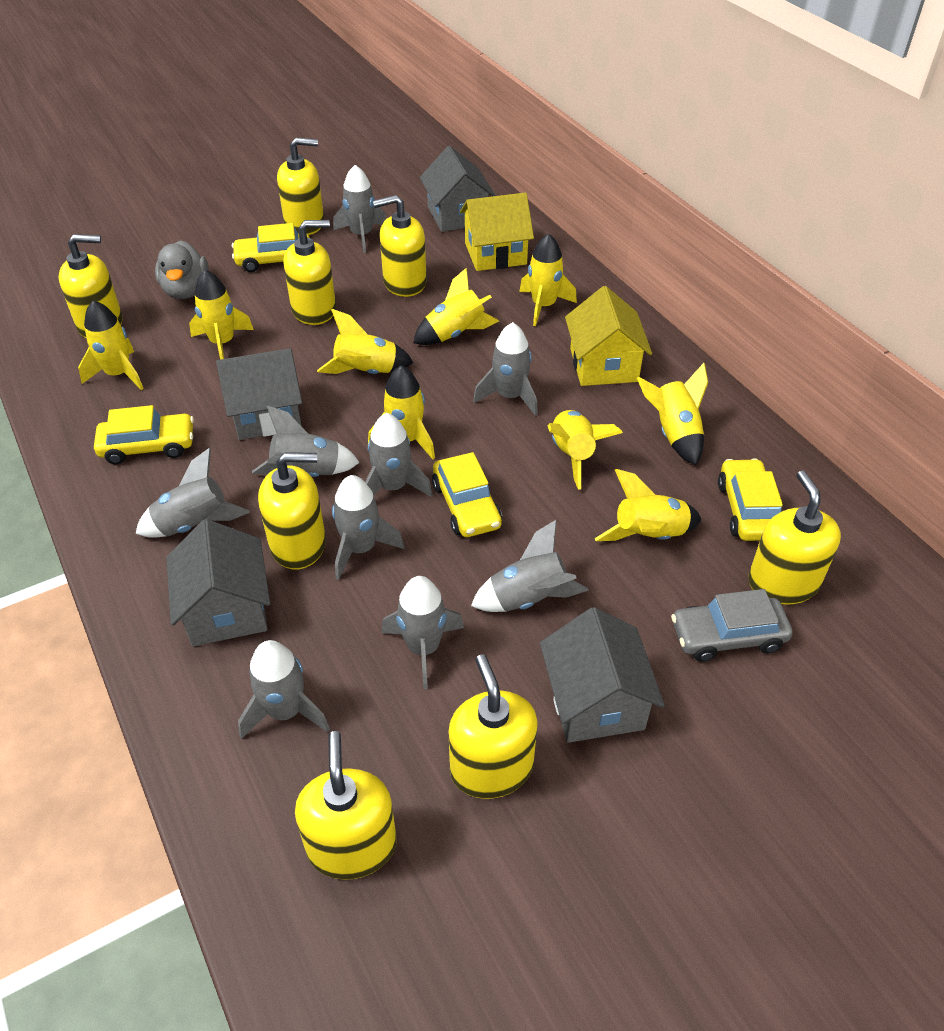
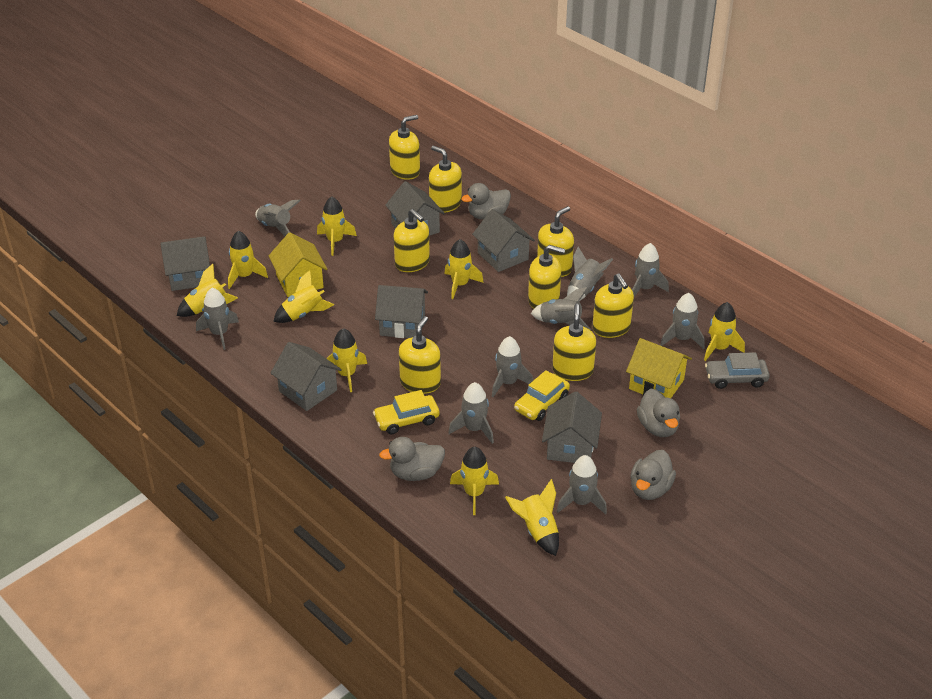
grey duck: [155,240,209,299] = 1 -> [379,437,445,481] [461,183,511,220] [630,450,676,500] [637,389,680,437] = 4
grey house: [166,519,270,646] [216,348,302,440] [420,146,496,232] [540,607,665,743] = 4 -> [160,236,210,291] [271,342,342,411] [375,285,428,338] [385,181,445,236] [472,209,535,272] [542,391,602,463] = 6
yellow car: [94,405,194,465] [232,223,310,272] [432,452,502,537] [718,458,783,541] = 4 -> [373,390,440,434] [514,370,570,421] = 2

